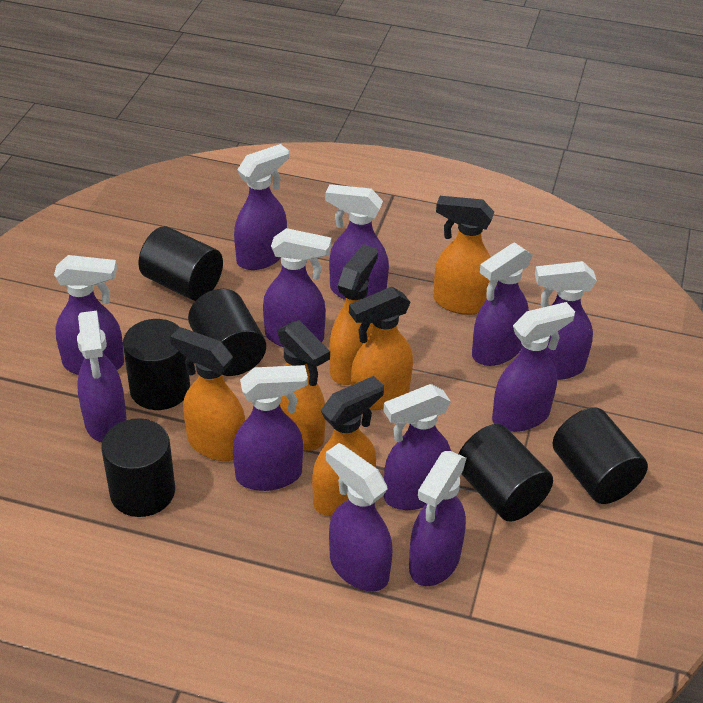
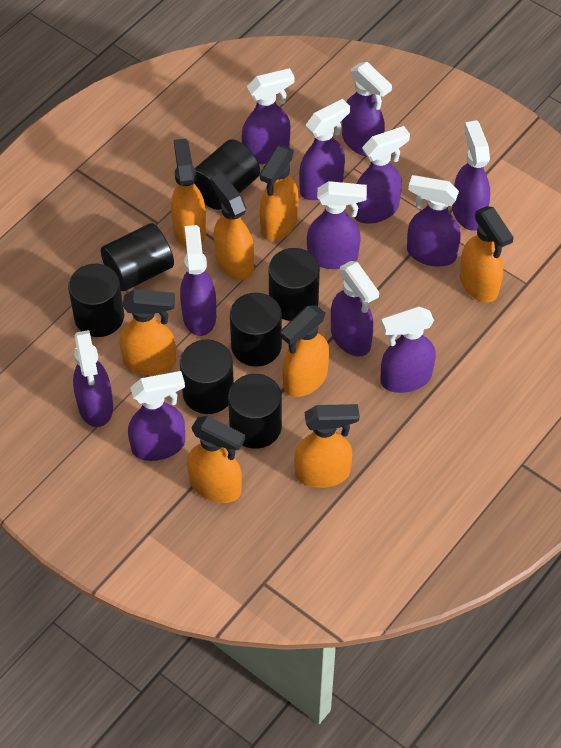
black cylinder: [101,418,175,517] [123,319,190,410] [138,226,223,301] [188,289,266,376] [458,424,553,522] [553,407,648,504] = 6 -> [68,264,124,337] [101,223,174,291] [180,340,234,414] [194,139,260,210] [228,374,282,449] [230,293,282,367] [269,248,320,321] = 7
orange spray bottle: [170,327,246,461] [278,320,330,451] [312,376,384,516] [329,244,378,385] [349,287,413,410] [434,196,494,315] = 6 -> [120,289,176,375] [171,138,206,248] [187,416,245,503] [210,173,254,280] [260,146,299,241] [280,305,329,397] [294,404,359,488] [460,206,514,302] = 8

